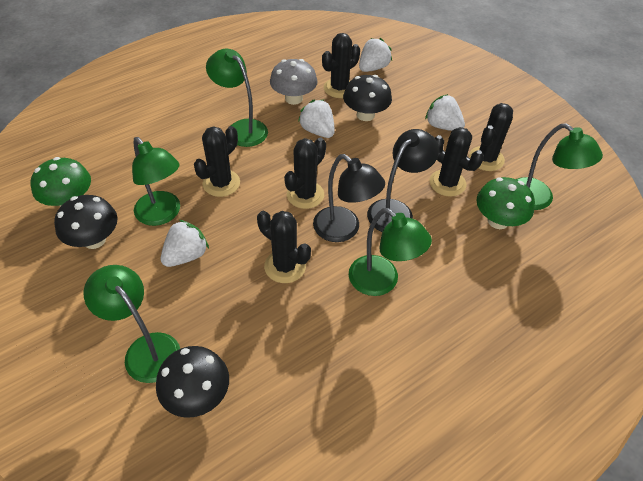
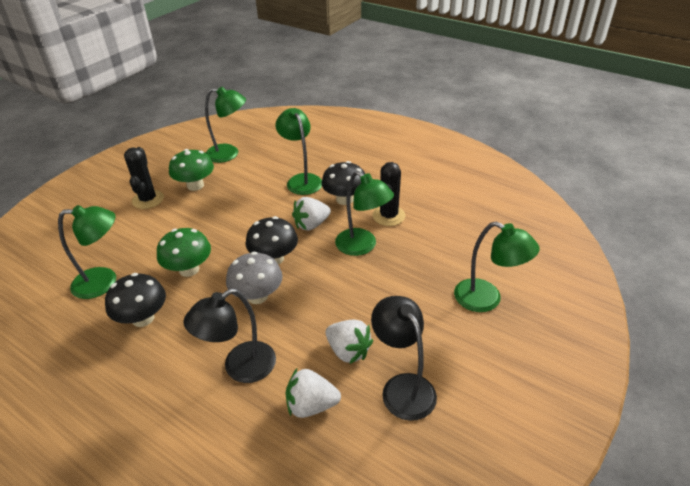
black cactus: [194,126,240,197] [257,211,311,283] [284,138,326,209] [322,33,360,98] [430,127,484,197] [469,103,513,171] = 6 -> [124,147,164,209] [372,162,405,226] = 2
white strawberry: [161,220,209,267] [298,99,335,138] [359,38,392,72] [425,94,465,131] = 4 -> [286,369,341,418] [292,197,331,231] [326,320,373,364] = 3

